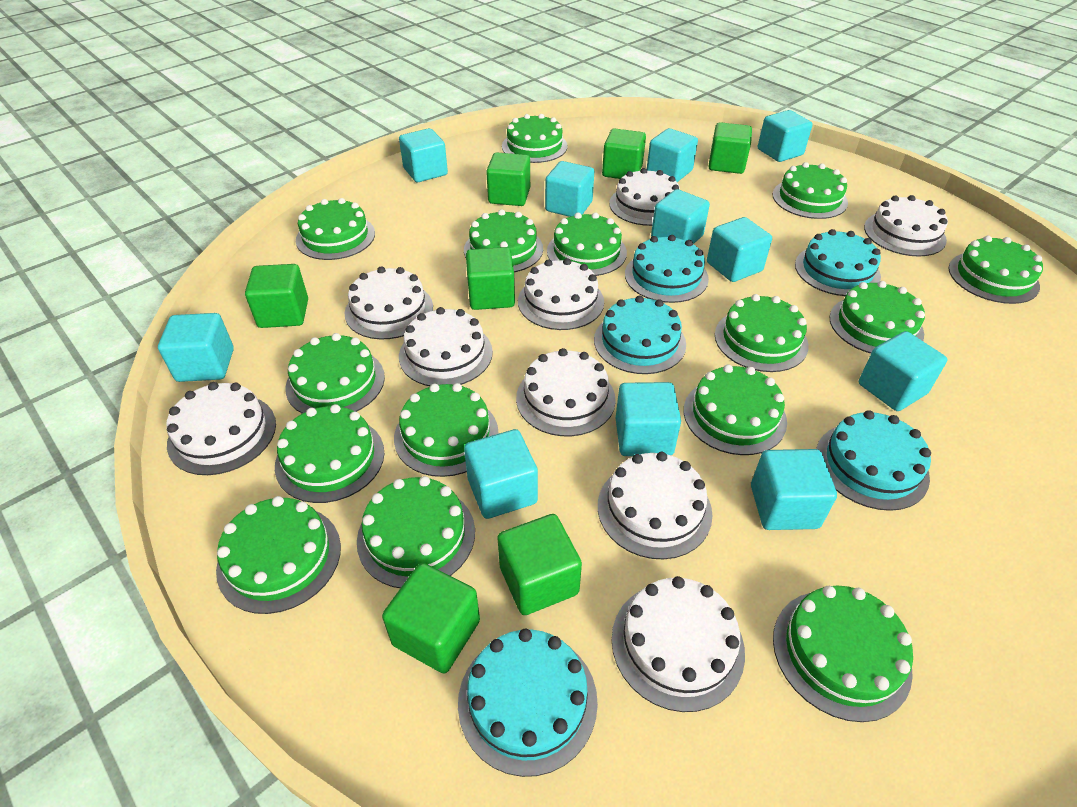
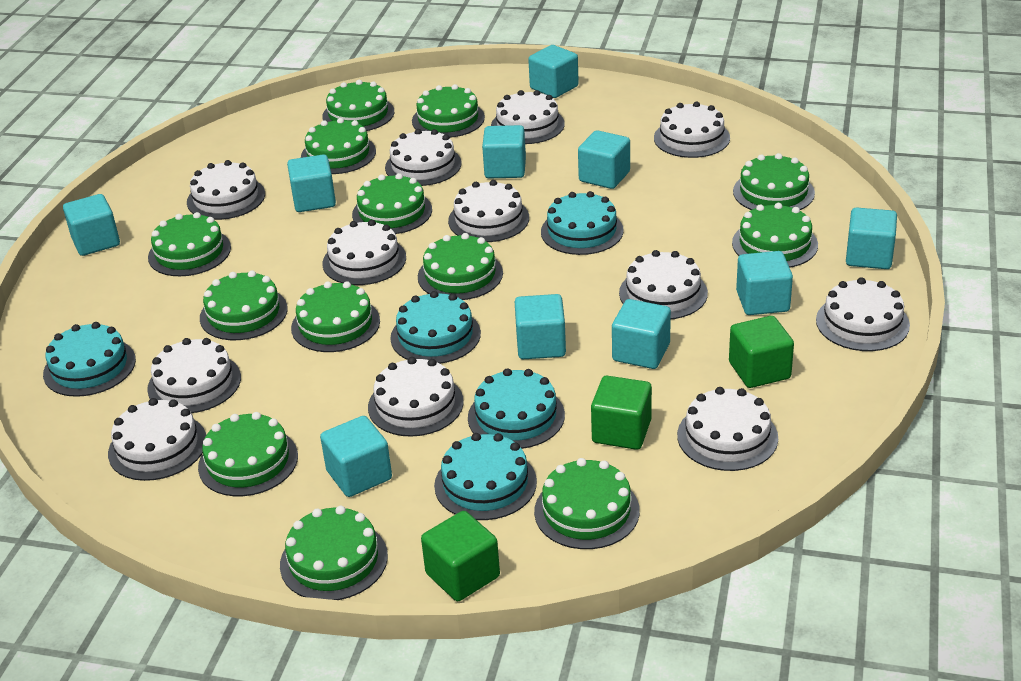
green cake: [216,496,341,614] [275,404,384,503] [285,333,385,413] [296,198,375,260] [357,476,475,588] [394,383,499,477] [464,209,543,272] [502,114,568,163] [547,212,627,276] [684,364,787,455] [715,294,809,372] [773,162,848,219] [773,586,913,722] [829,281,925,353] [949,236,1043,304] = 15 -> [148,212,231,276] [198,412,298,496] [200,270,288,340] [280,506,388,600] [291,281,380,352] [301,118,376,174] [322,80,394,131] [352,173,432,234] [412,84,485,138] [418,233,503,300] [534,458,640,549] [732,203,818,268] [733,153,815,210] = 13
green cube: [245,264,308,328] [382,563,480,673] [466,247,515,310] [486,152,530,206] [497,514,582,615] [602,128,646,179] [709,122,752,174] = 7 -> [421,511,500,601] [591,376,652,450] [729,316,794,388] = 3
turquoise cube: [158,313,234,382] [399,128,448,182] [464,429,538,519] [545,161,594,217] [616,382,681,456] [647,128,698,182] [651,189,710,244] [707,217,772,282] [751,449,837,530] [758,110,813,162] [859,331,947,411] = 11 -> [63,194,120,256] [287,154,336,212] [320,416,392,497] [482,125,526,178] [515,294,566,359] [528,45,579,98] [578,130,630,189] [612,299,671,369] [736,251,793,315] [846,207,897,269] = 10
white cake: [166,382,276,475] [345,267,433,339] [399,307,493,386] [516,348,616,436] [518,258,604,330] [598,452,713,559] [609,168,680,226] [612,576,745,712] [864,195,948,256] = 9 -> [108,398,206,481] [147,338,241,413] [187,160,265,220] [323,220,406,285] [368,357,464,437] [385,129,462,186] [448,180,529,242] [491,90,565,144] [619,250,708,319] [654,102,730,158] [677,387,778,471] [816,277,910,351] = 12

